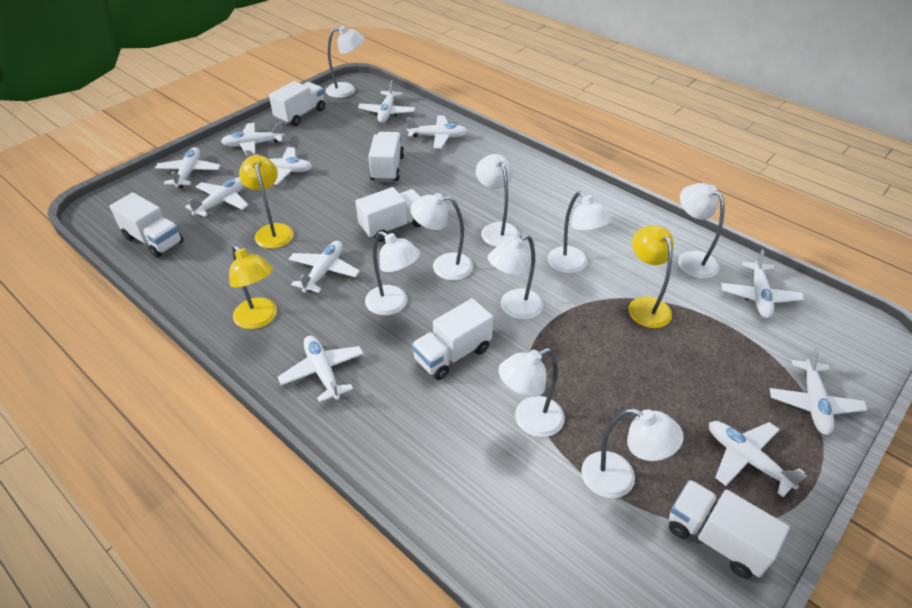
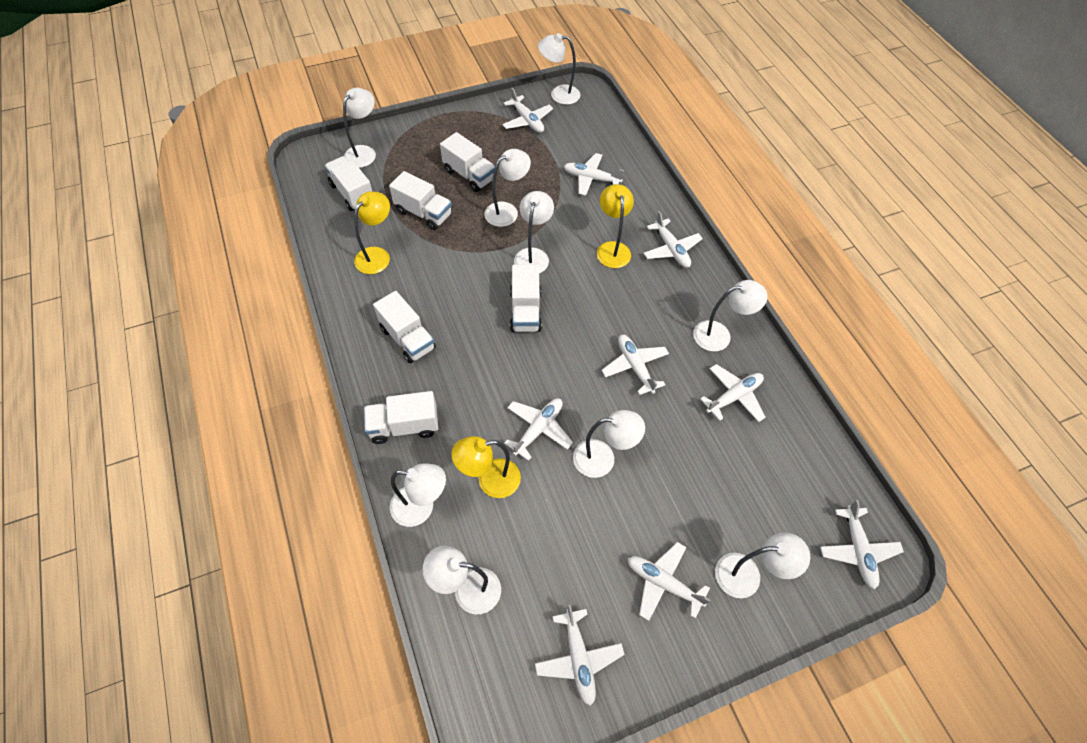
white plane: [155,147,221,188] [185,177,249,217] [221,122,285,155] [245,147,312,185] [278,336,364,403] [289,241,360,293] [358,80,415,123] [406,115,468,149] [709,421,807,497] [721,250,804,318] [770,348,867,435] = 11 -> [502,88,553,133] [504,398,573,461] [535,605,625,706] [564,153,624,196] [602,335,669,395] [628,542,711,621] [643,211,703,268] [700,364,766,422] [820,500,904,590] = 9

